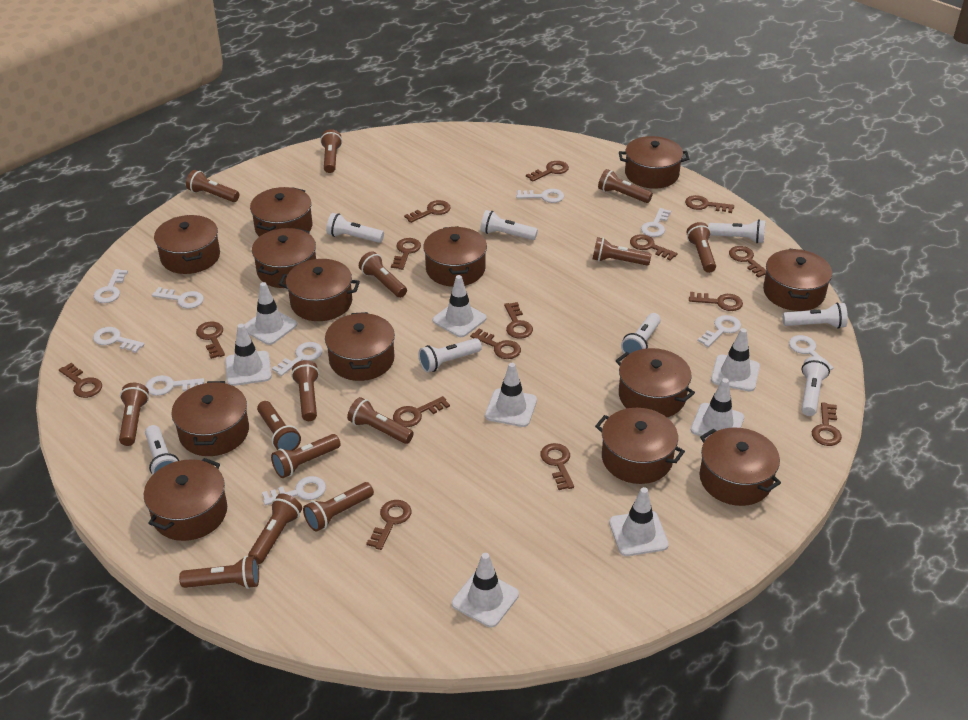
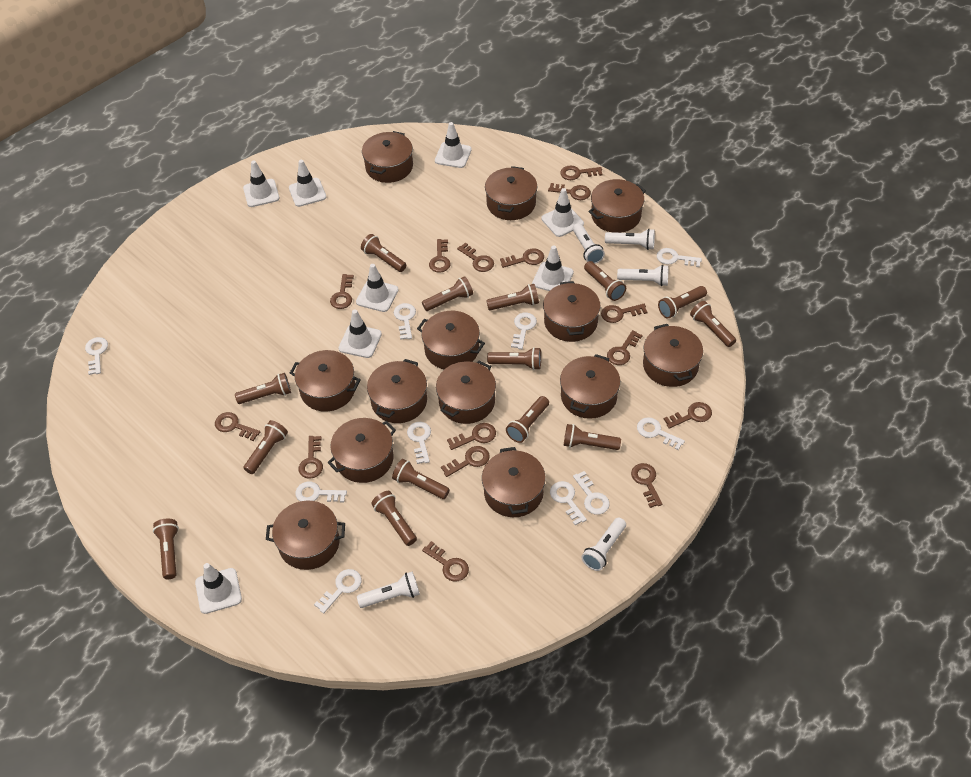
white flashlight: [145,425,179,475] [326,213,384,243] [418,338,482,372] [480,210,538,240] [621,313,661,353] [708,219,765,243] [783,302,848,329] [801,356,830,416] = 8 -> [357,571,420,608] [573,223,605,264] [581,517,626,571] [605,229,655,250] [617,265,668,286] = 5

